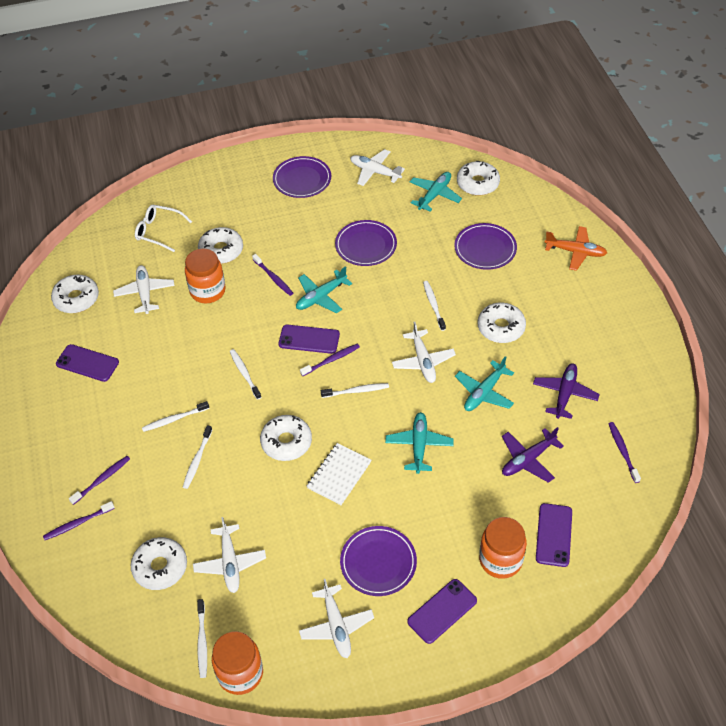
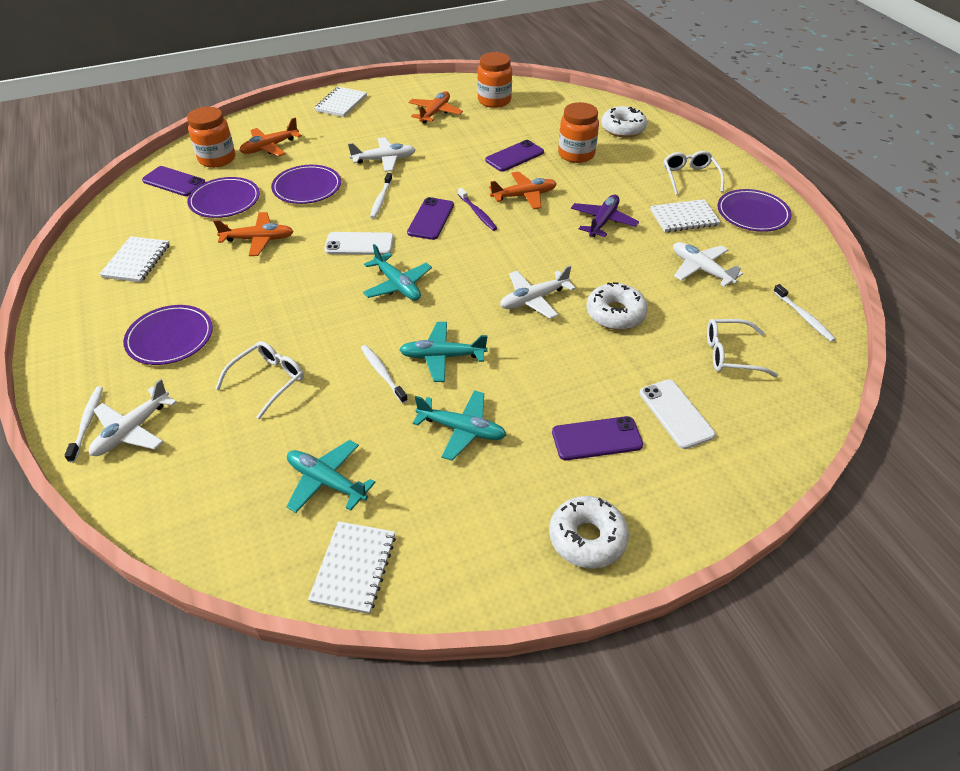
orange plane: [545,226,607,271] = 1 -> [213,212,294,256] [239,118,302,157] [408,91,463,124] [489,171,557,209] = 4
purple plane: [502,427,564,483] [533,363,600,419] = 2 -> [571,195,639,237] = 1
purple toothbrush: [43,501,115,540] [69,456,130,505] [252,254,293,296] [300,343,360,376] [608,422,641,483] = 5 -> [458,188,497,231] = 1
white donut: [51,275,99,313] [131,537,187,590] [198,227,243,264] [260,415,312,461] [457,161,500,195] [478,303,526,343] = 6 -> [549,496,629,568] [586,282,648,330] [601,106,647,138] = 3
white glasses: [135,205,192,252] = 1 -> [215,341,304,419] [664,151,724,195] [707,319,778,377] = 3
white notebook: [307,443,371,505] = 1 -> [99,236,170,282] [308,521,396,614] [314,87,367,117] [650,199,721,232] = 4
white phone: none = 0 -> [324,232,394,255] [640,379,715,449] = 2
white plane: [113,265,175,314] [193,517,266,593] [299,579,374,658] [350,149,405,186] [392,322,456,383] = 5 -> [89,379,177,456] [348,137,416,172] [500,265,576,319] [673,242,743,287] = 4
white toothbrush: [142,401,209,432] [183,425,212,489] [197,599,207,678] [230,349,262,400] [321,383,389,398] [423,281,446,331] = 6 -> [64,387,103,462] [361,345,408,404] [370,173,392,219] [773,284,836,342] = 4

